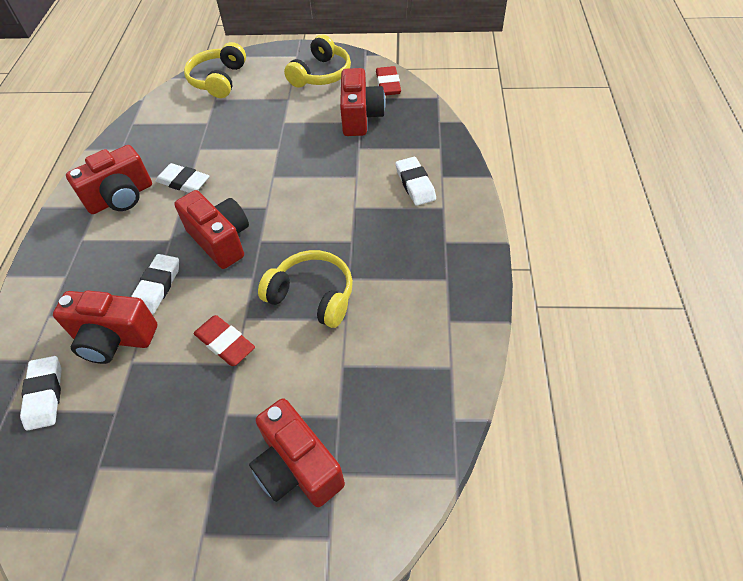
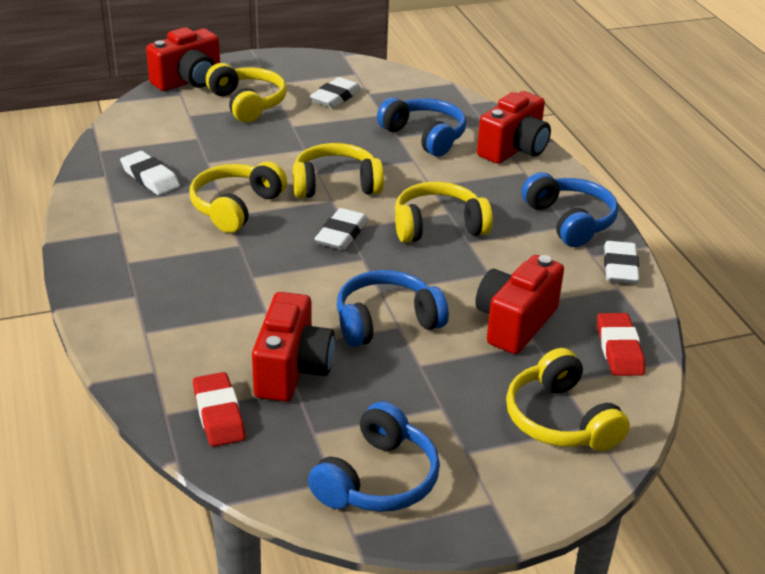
blue headphones: none = 0 -> [308,401,440,512] [337,270,449,347] [377,97,466,157] [522,172,618,247] = 4
red camera: [53,291,158,364] [66,145,152,214] [174,190,249,269] [249,398,345,507] [340,68,385,136] = 5 -> [146,27,220,91] [252,292,335,402] [475,255,564,354] [477,91,551,164] = 4
yellow headphones: [184,42,246,98] [258,250,353,328] [284,34,351,88] = 3 -> [190,161,287,233] [206,63,287,123] [293,143,384,198] [395,182,493,243] [506,348,630,451] = 5

